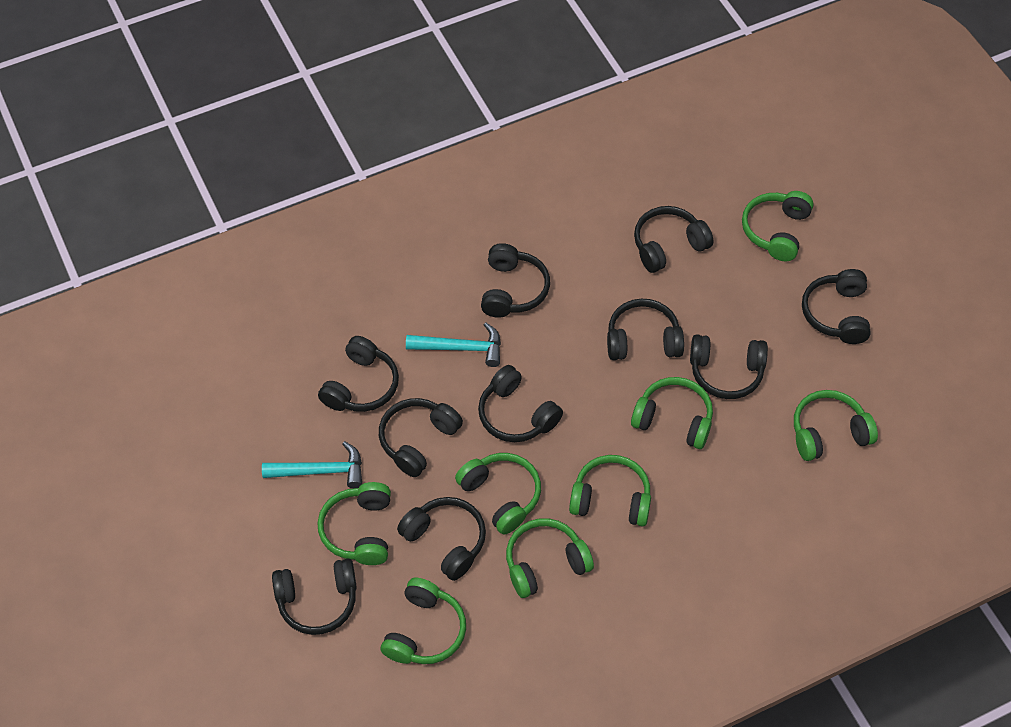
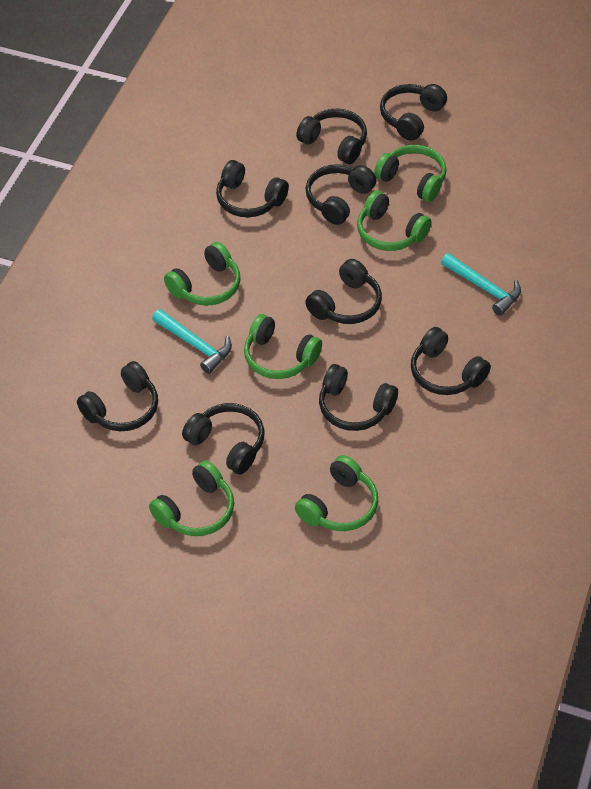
black headphones: [272,559,357,635] [318,336,399,412] [379,398,463,477] [397,497,486,581] [478,365,563,442] [481,243,550,318] [607,299,684,360] [634,206,713,273] [690,334,768,399] [802,269,871,344] = 10 -> [77,361,158,431] [182,403,264,474] [216,160,289,217] [296,109,367,164] [305,259,382,324] [306,164,377,225] [319,364,398,431] [380,84,447,141] [411,327,491,395] = 9
green headphones: [317,482,391,565] [381,578,466,664] [455,453,541,535] [506,518,594,598] [569,455,651,526] [631,377,713,449] [742,191,813,261] [794,390,878,461] = 8 -> [149,460,234,536] [164,242,241,306] [244,314,322,379] [295,455,378,531] [357,191,431,251] [374,145,446,202] = 6

